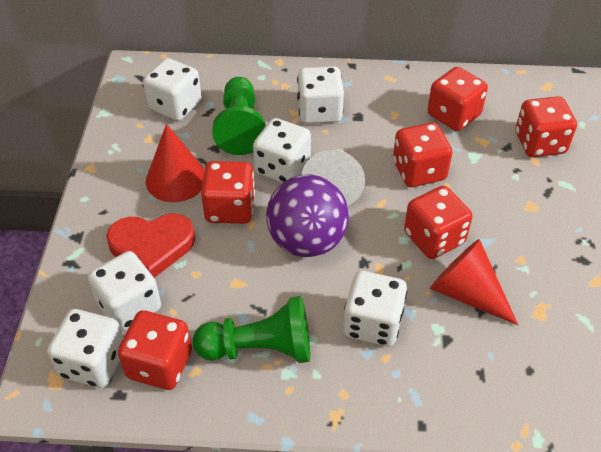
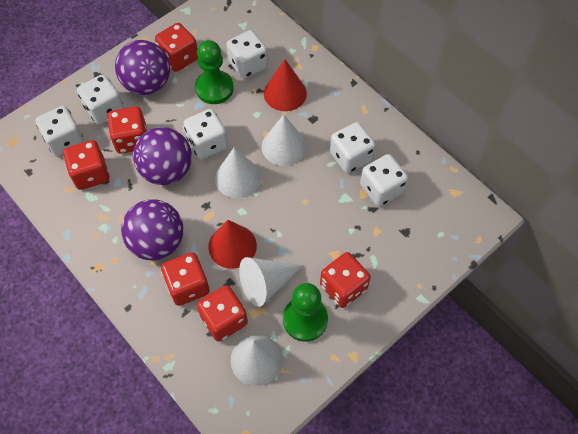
purple ball: [266,175,349,257] = 1 -> [115,40,170,95] [121,199,183,260] [133,127,192,185] = 3
red heart: [106,213,195,278] = 1 -> none = 0
white cone: [302,149,365,205] = 1 -> [215,148,261,198] [230,335,283,386] [239,257,304,307] [262,114,306,166] = 4

